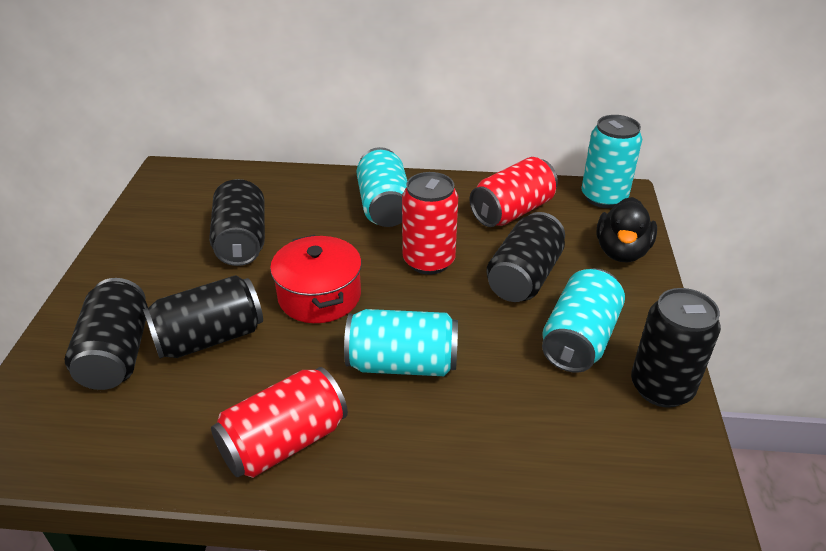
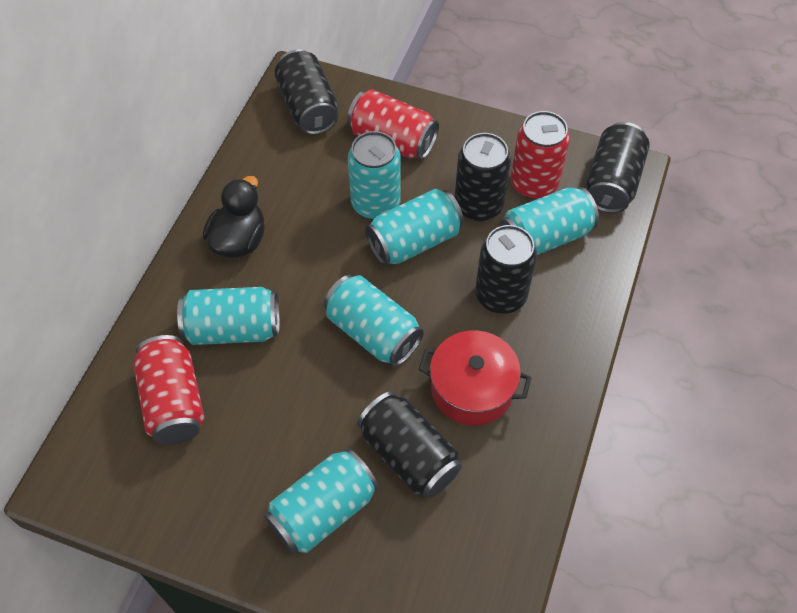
turquoise can: [344,309,458,376] [357,147,407,227] [542,268,625,373] [581,115,642,208] = 4 -> [177,287,280,345] [264,448,379,555] [324,275,424,366] [348,131,401,220] [365,189,464,266] [499,187,599,255] = 6

